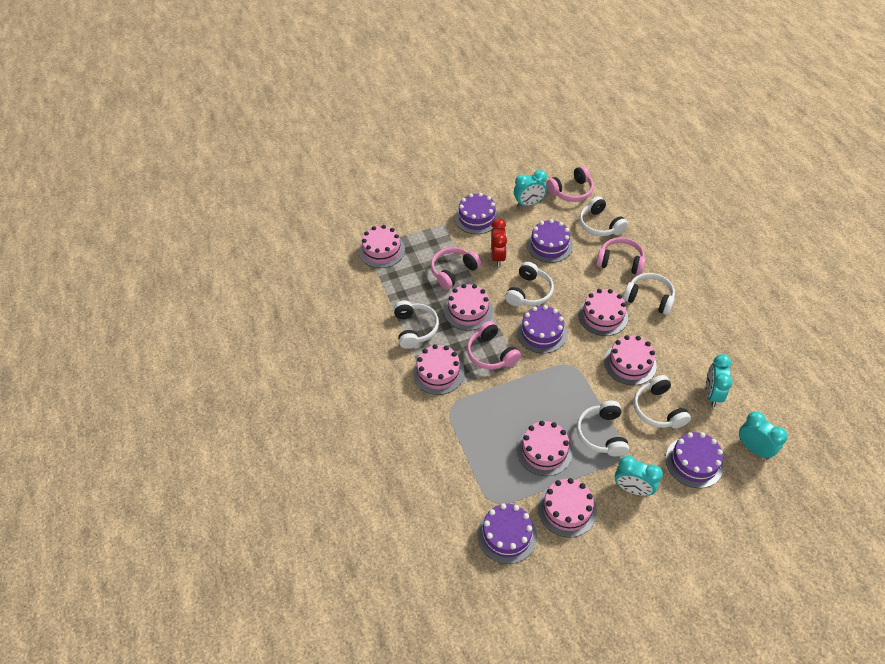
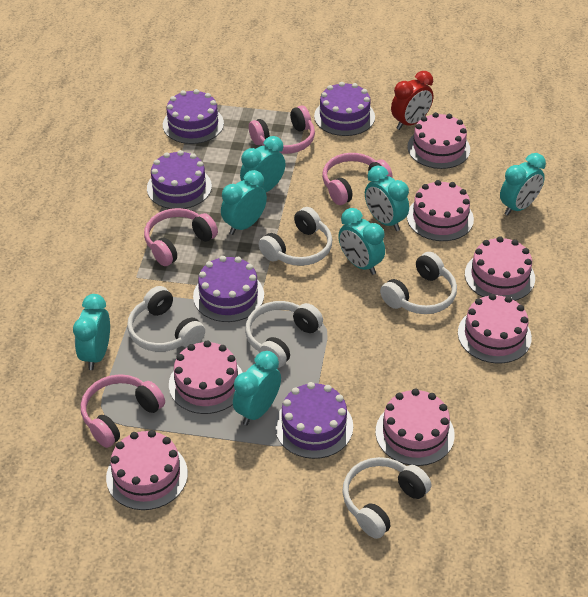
turquoise clock: [514,170,547,207] [615,456,663,496] [706,354,732,407] [739,411,788,460] = 4 -> [73,294,110,370] [221,170,267,235] [233,351,281,425] [240,136,286,192] [338,208,385,275] [365,166,409,231] [500,153,546,216] = 7
white headphones: [393,300,439,349] [505,262,554,306] [577,401,629,456] [579,196,628,236] [623,273,675,315] [633,375,691,428] = 6 -> [127,286,205,352] [245,301,323,368] [259,207,332,266] [342,457,431,539] [380,252,457,314] = 5

